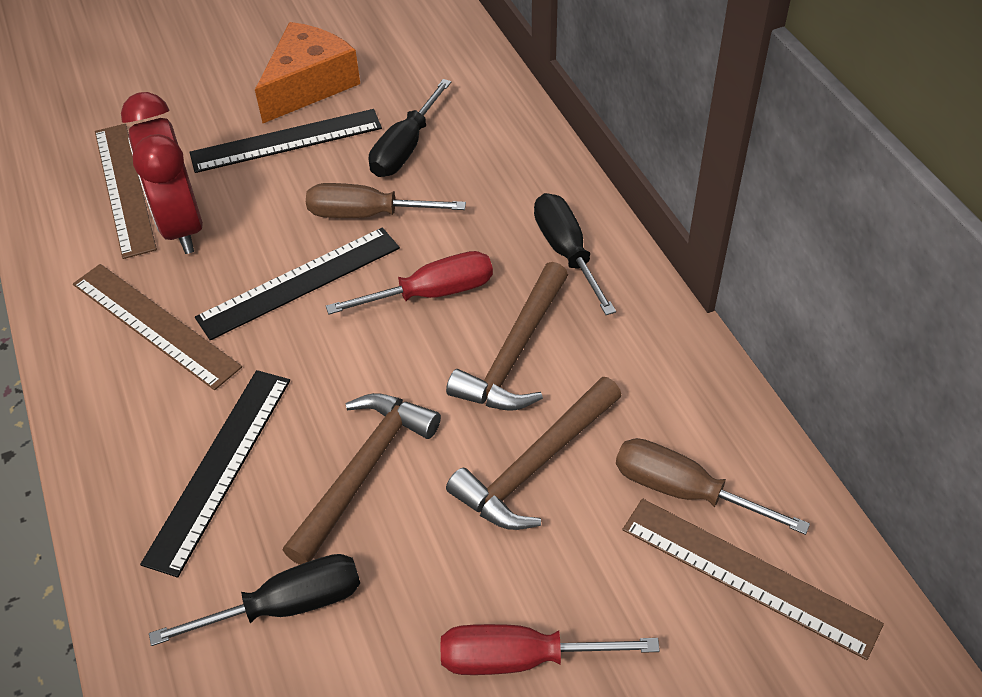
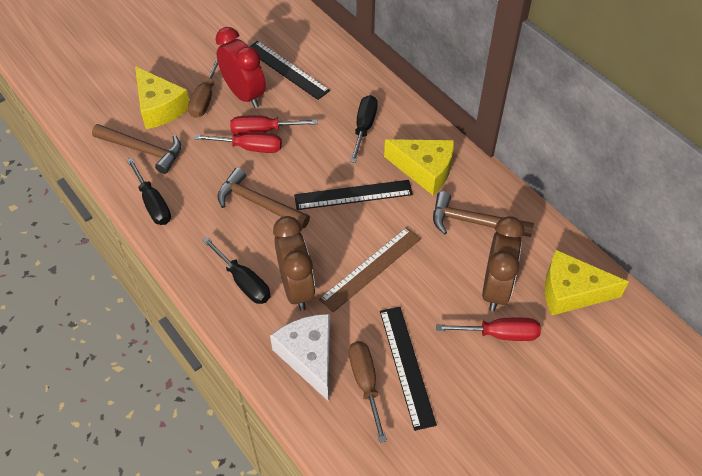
brown clock: none = 0 -> [273,216,315,311] [482,216,524,311] = 2
brown ruler: [73,264,242,390] [95,124,157,259] [623,498,884,660] = 3 -> [319,227,421,313] = 1
orange cheese: [255,22,360,123] = 1 -> none = 0
red screwdriver: [326,251,493,314] [440,624,660,675] = 2 -> [194,133,282,153] [230,115,318,135] [436,318,541,341] = 3
white cheese: none = 0 -> [270,314,330,400] = 1
yellow cheese: none = 0 -> [135,66,189,129] [384,139,454,195] [545,250,629,316] = 3

